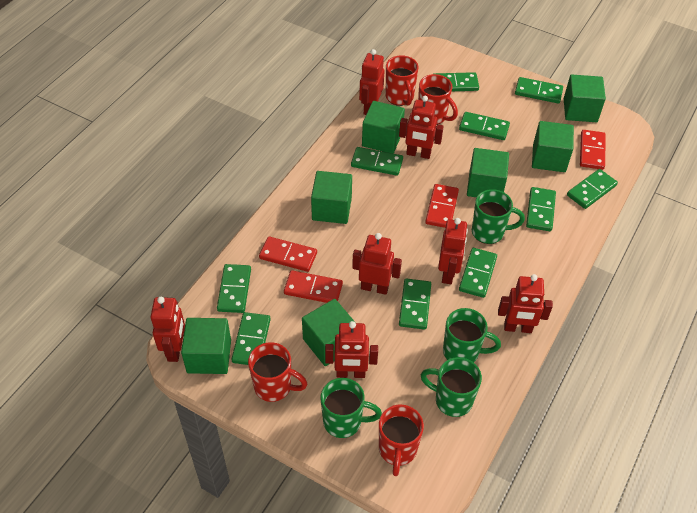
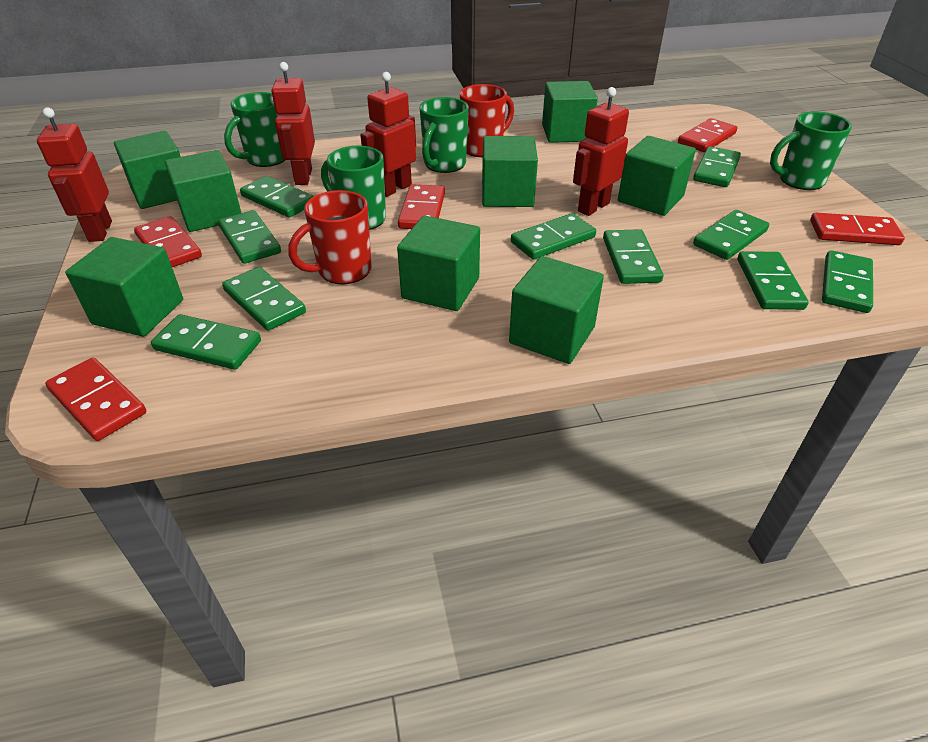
green cube: [181,318,231,374] [302,299,356,366] [311,171,352,224] [362,101,405,154] [467,148,509,197] [532,121,574,172] [564,74,606,122] = 7 -> [65,237,183,337] [114,131,181,209] [165,150,241,232] [397,215,480,311] [482,136,538,207] [509,256,604,364] [542,81,598,143] [618,136,696,216] = 8
red domino: [259,236,317,272] [284,270,343,303] [425,184,459,228] [580,130,606,170] = 4 -> [45,358,146,441] [134,216,202,267] [398,184,445,229] [678,118,737,152] [810,213,905,245] = 5
red mug: [248,342,307,402] [379,405,424,476] [386,55,418,106] [418,74,458,124] = 4 -> [288,190,372,284] [460,84,514,157] = 2
red robot: [151,297,185,362] [325,321,378,378] [352,233,402,295] [359,49,385,115] [399,96,444,159] [438,218,468,284] [498,274,553,333] = 7 -> [37,107,112,242] [271,62,315,185] [360,72,416,197] [573,87,629,216] = 4

